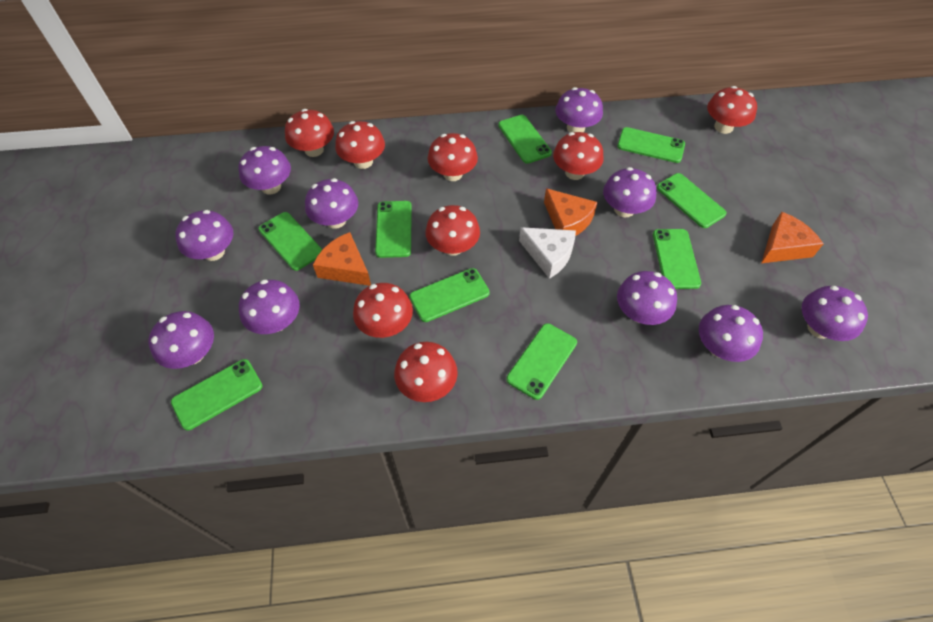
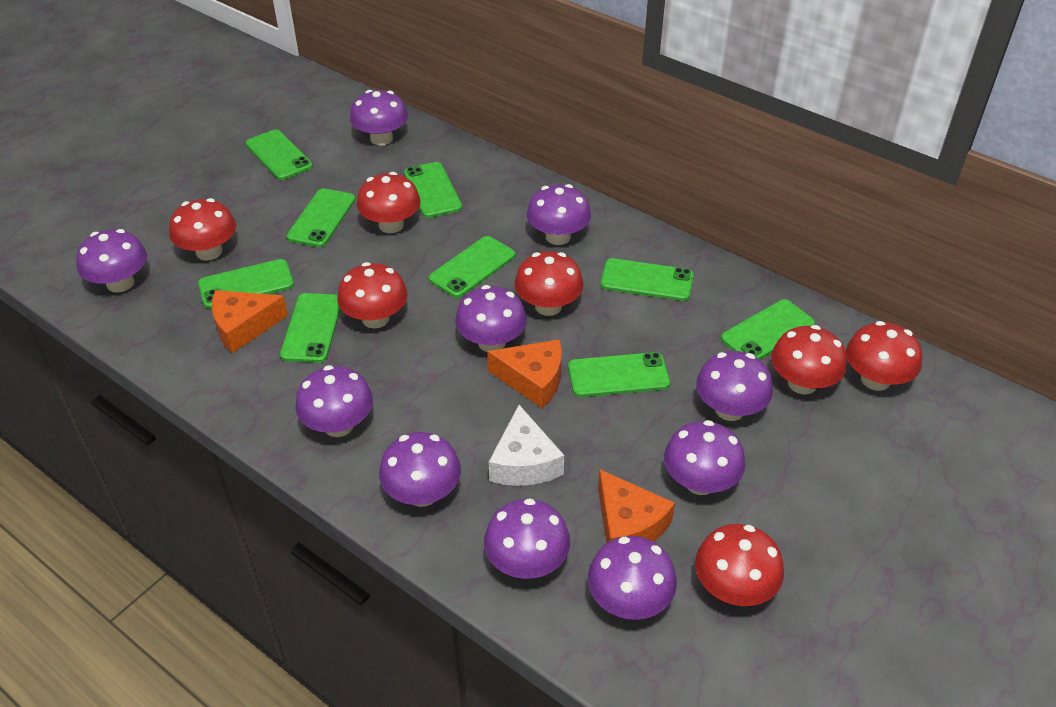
red mushroom: [285,109,334,157] [335,121,385,169] [353,283,413,338] [394,342,458,402] [425,205,480,256] [427,133,478,181] [553,132,604,180] [707,86,757,134] = 8 -> [169,198,236,261] [337,262,408,328] [357,172,421,233] [514,251,584,316] [695,524,784,606] [771,325,847,395] [846,321,922,391] = 7

